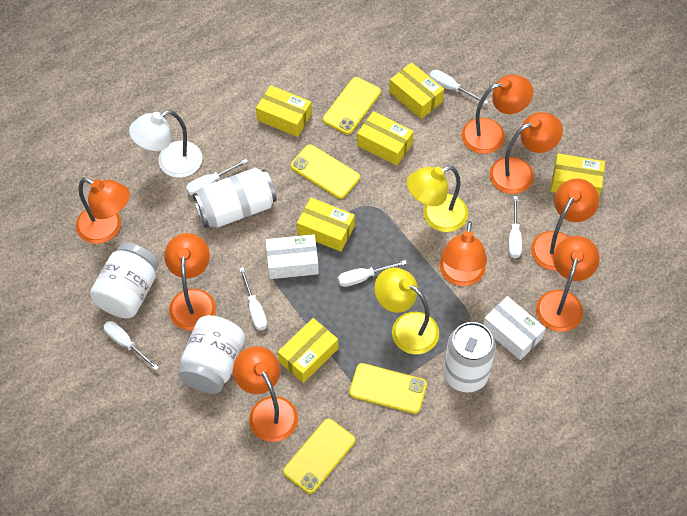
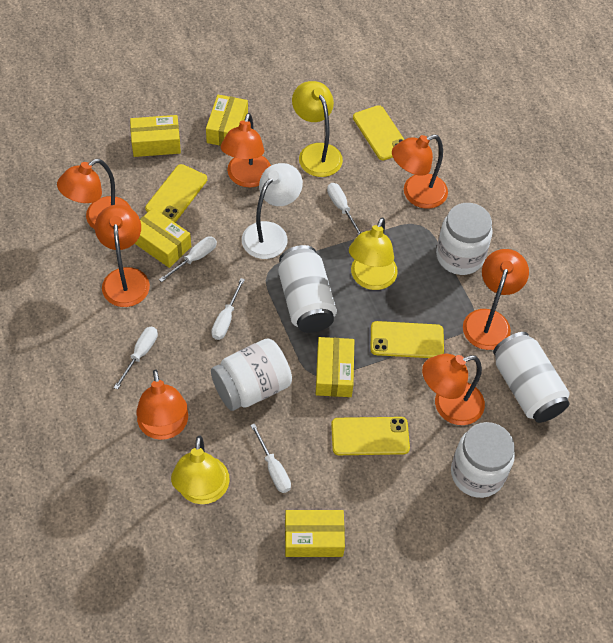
orange lamp: [76,178,130,244] [164,233,216,331] [233,346,298,442] [440,221,487,286] [461,74,533,154] [489,112,563,194] [531,179,599,271] [536,236,600,332] = 8 -> [57,159,131,230] [95,205,150,307] [136,369,188,440] [221,113,271,188] [392,135,448,209] [422,354,485,425] [463,249,529,350] = 7
white box: [266,234,319,279] [483,296,546,360] = 2 -> none = 0
white jar: [90,243,159,318] [178,315,245,394] = 2 -> [211,338,292,411] [436,203,493,275] [451,422,515,498] = 3
white screwdriver: [103,321,159,370] [186,159,248,196] [239,267,267,330] [338,260,407,287] [429,70,488,104] [508,196,522,258] = 6 -> [114,327,158,390] [159,236,217,282] [211,278,245,340] [250,423,291,493] [327,183,362,235] = 5
yellow box: [256,85,312,137] [278,318,338,383] [297,197,355,252] [357,111,414,166] [389,62,444,119] [551,153,605,196] = 6 -> [130,115,181,157] [134,208,191,268] [206,95,248,146] [285,510,345,557] [316,337,354,397] = 5
yellow lamp: [374,267,439,354] [407,166,468,232] = 2 -> [171,435,230,504] [292,81,343,177] [349,217,398,290] = 3

